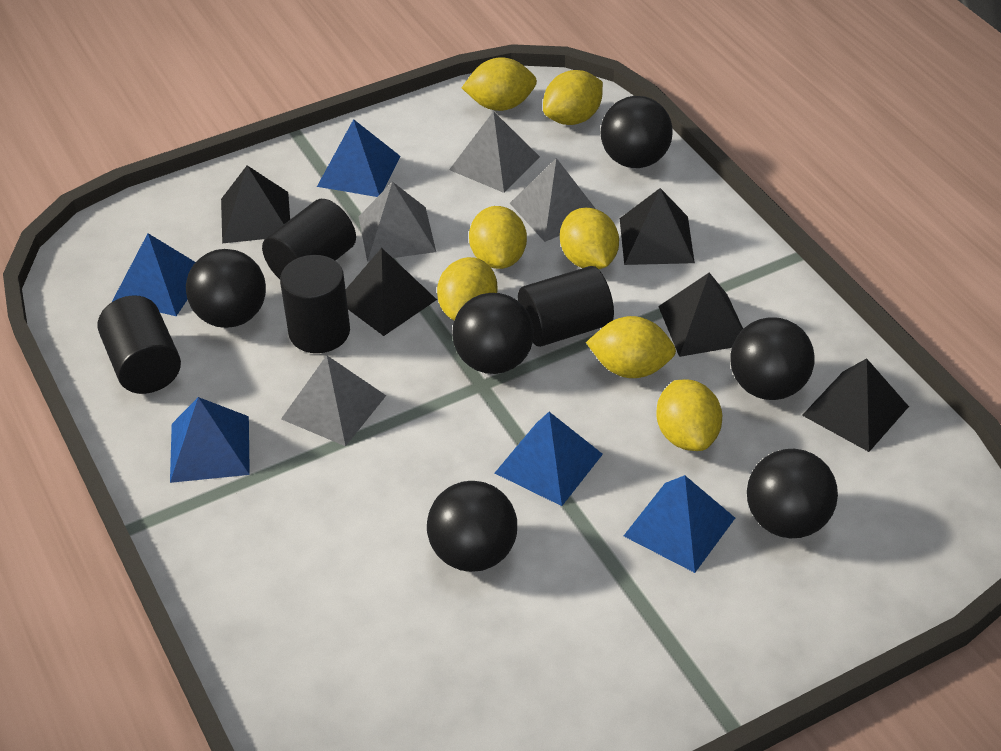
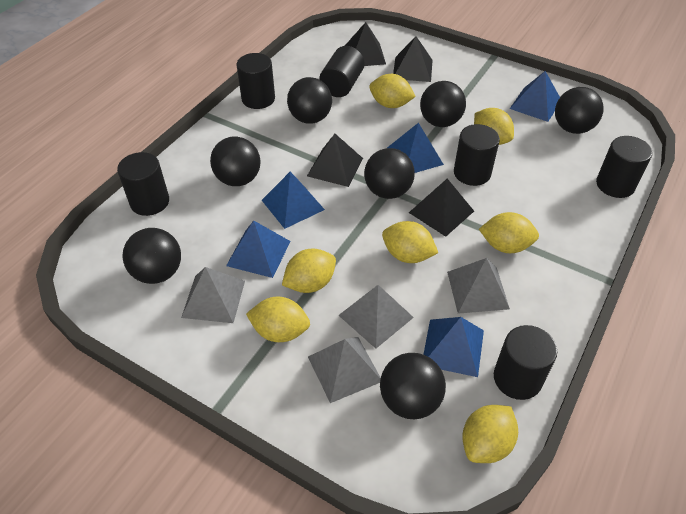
black ball: [186,249,266,328] [427,481,517,572] [452,293,534,374] [601,96,673,168] [730,317,814,400] [747,449,838,538] = 6 -> [123,228,181,284] [210,136,260,186] [287,77,332,124] [364,148,415,199] [380,353,446,419] [420,81,466,127] [555,87,604,134] = 7
black cylinder: [97,295,181,394] [262,199,356,279] [280,255,350,353] [518,266,614,347] = 4 -> [117,152,169,216] [237,53,275,109] [319,46,364,97] [454,124,500,186] [494,325,557,400] [596,136,652,198] = 6
black pyramid: [221,166,290,243] [346,248,437,336] [620,188,695,265] [658,273,743,357] [802,358,909,452] = 5 -> [307,134,363,187] [345,22,386,66] [393,36,433,82] [409,179,474,237] = 4

